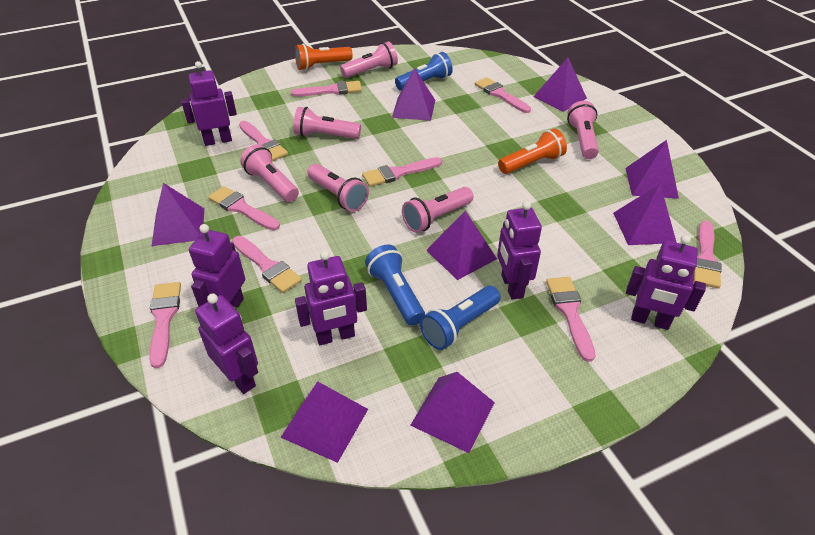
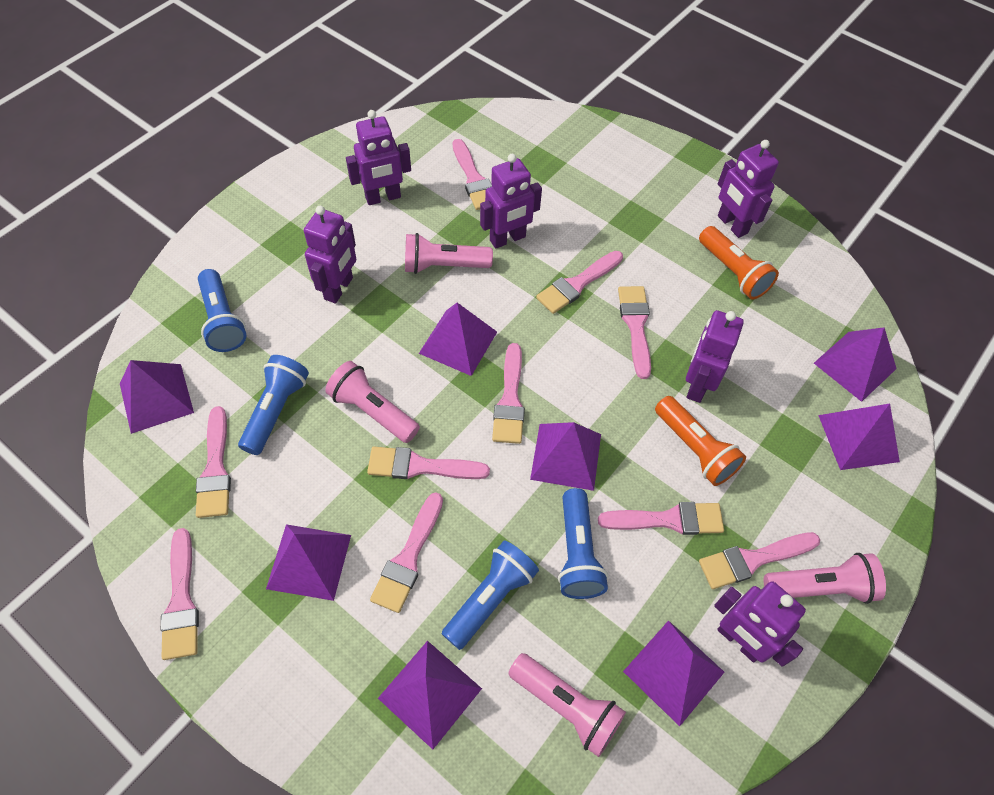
blue flashlight: [365,244,425,325] [395,52,453,91] [420,285,501,350] = 3 -> [198,269,246,352] [238,355,309,455] [442,540,539,650] [558,488,608,599] = 4
pink brush: [149,282,181,368] [208,186,280,230] [232,236,302,293] [239,121,288,161] [291,81,362,97] [362,157,442,187] [475,77,531,113] [546,277,595,362] [694,221,722,288] = 9 -> [161,528,199,660] [196,406,231,518] [367,447,490,479] [370,493,443,613] [453,139,492,210] [492,343,525,444] [536,251,623,314] [598,502,724,535] [618,286,651,379] [699,532,820,589] = 10
pink flashlight: [240,144,299,202] [293,107,361,139] [307,164,369,212] [340,41,398,78] [402,187,473,233] [567,101,599,159] = 6 -> [325,361,420,443] [405,233,493,274] [508,653,626,757] [764,553,886,604] = 4

